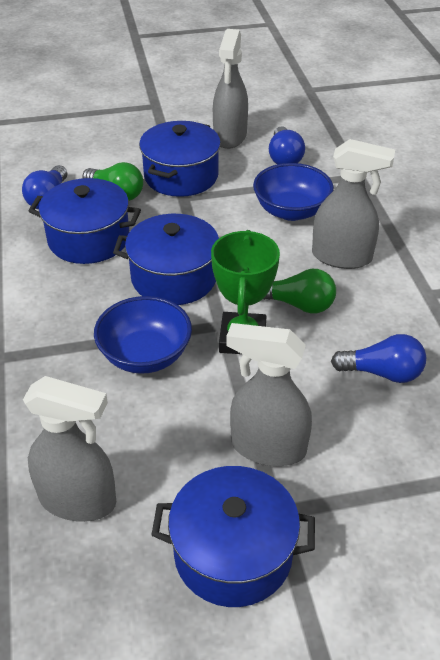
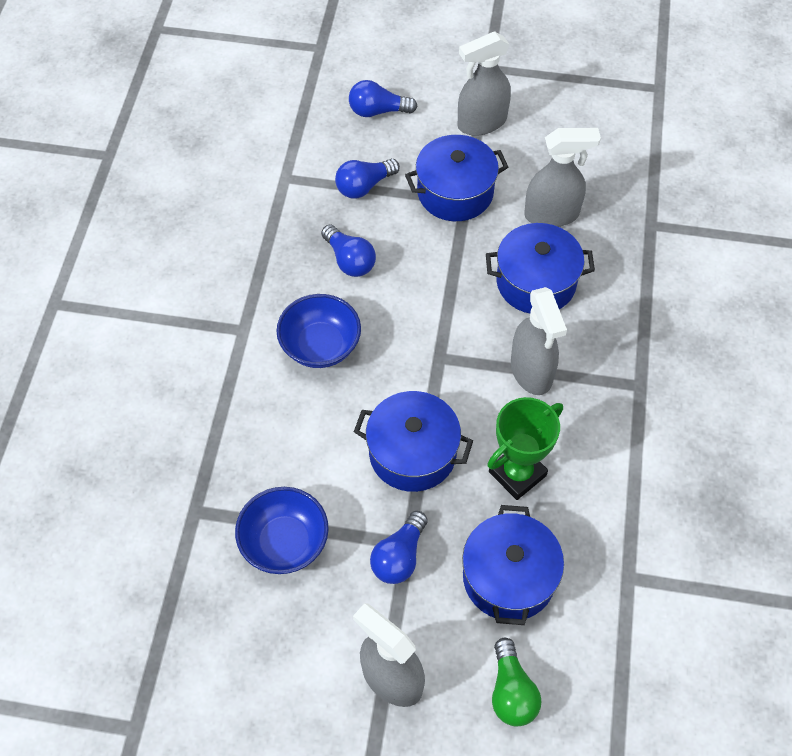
blue light bulb: [22,165,67,209] [269,126,305,164] [331,334,426,383] = 3 -> [321,224,376,277] [335,159,400,199] [349,80,418,117] [370,511,428,584] = 4
green light bulb: [82,162,143,201] [263,269,336,314] = 2 -> [492,638,541,726] = 1

